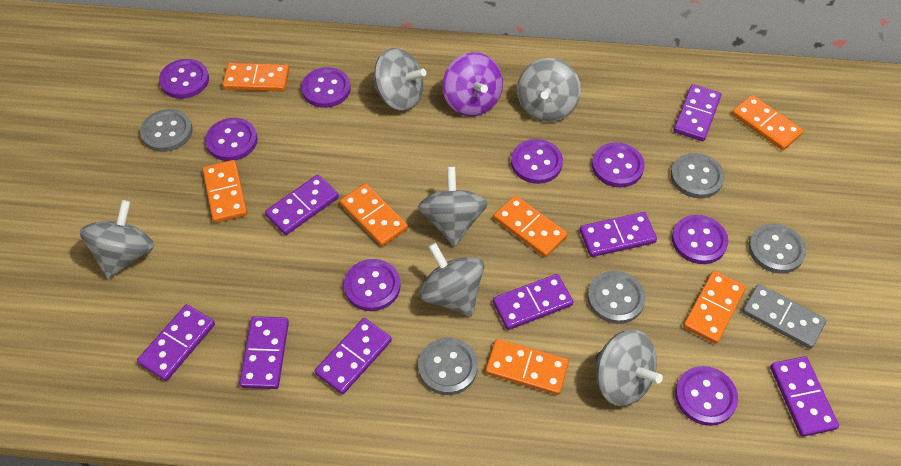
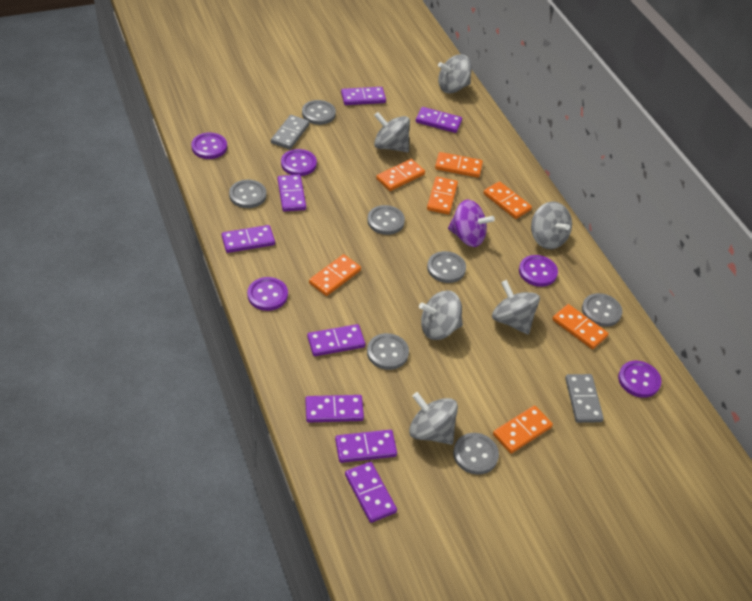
grey button: [140,109,193,152] [418,338,478,395] [587,271,645,324] [671,153,724,198] [748,224,806,274] = 5 -> [229,180,266,208] [302,100,336,125] [367,205,405,235] [367,333,409,370] [427,251,466,283] [453,433,499,475] [582,293,622,327] = 7
grey domino: [742,284,826,349] = 1 -> [271,115,310,149] [565,374,604,423] = 2
purple button: [159,59,209,99] [205,118,258,161] [301,67,351,108] [344,259,400,311] [511,139,563,184] [592,142,645,187] [672,215,728,264] [675,366,738,426] = 8 -> [191,132,227,159] [247,277,288,311] [281,149,317,176] [519,255,558,287] [618,361,661,398] = 5

